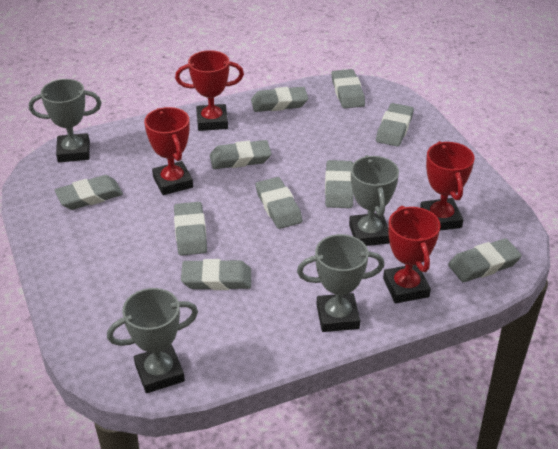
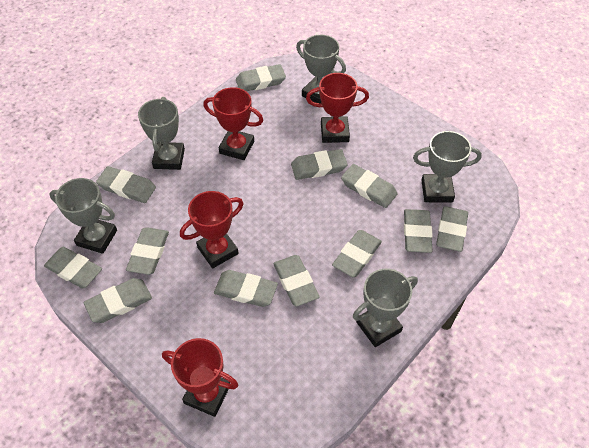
grey eraser: [55,175,123,210] [174,202,207,256] [181,259,251,290] [210,140,271,169] [251,87,308,112] [255,177,303,229] [325,160,354,208] [332,69,365,108] [376,103,414,147] [448,238,522,282] = 10 -> [44,247,102,289] [84,278,152,323] [96,166,156,203] [126,227,169,275] [214,270,278,307] [236,64,286,91] [273,255,320,307] [291,149,348,180] [332,230,382,277] [341,164,398,208] [404,209,433,253] [436,206,468,252] = 12
grey trophy: [29,79,102,162] [107,288,198,393] [297,234,385,332] [349,155,399,246] = 4 -> [49,178,117,254] [138,97,185,170] [296,35,346,103] [353,269,418,347] [413,131,482,202] = 5

